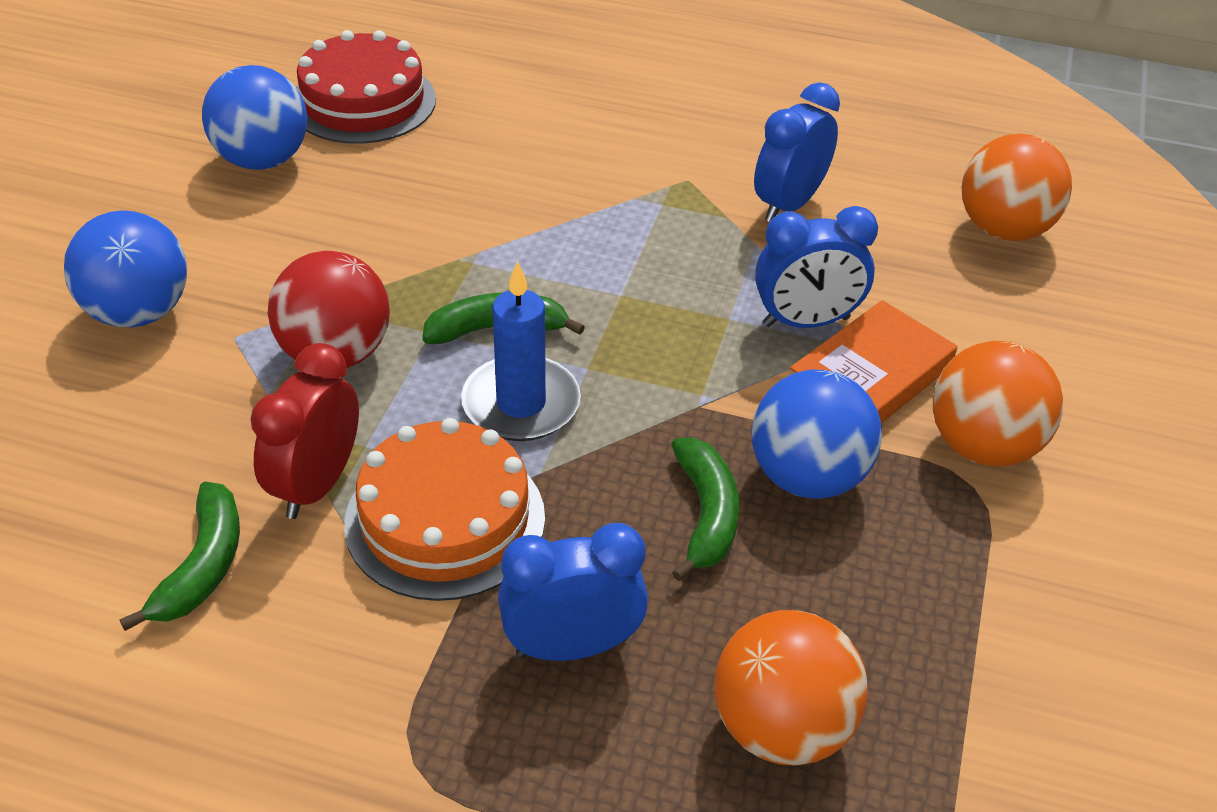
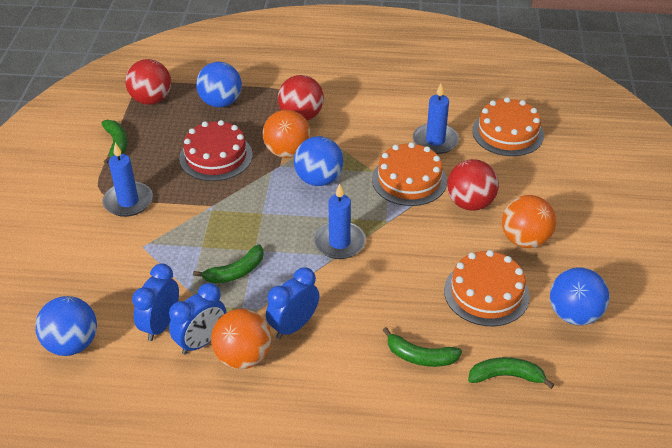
blue ball: [64,210,187,328] [202,65,307,170] [751,370,882,499] = 3 -> [35,296,97,356] [196,62,242,107] [294,136,343,186] [550,267,609,325] = 4
blue candle: [461,261,581,441] = 1 -> [103,143,153,217] [314,183,366,259] [413,83,459,154] = 3
green banana: [120,482,240,631] [422,293,585,344] [671,438,739,581] = 3 -> [101,120,127,164] [193,245,264,284] [383,327,462,367] [468,357,554,389] = 4
orange book: [790,300,957,423] = 1 -> none = 0
orange cake: [344,418,545,601] = 1 -> [372,142,447,206] [444,250,530,326] [472,97,544,156] = 3
red ball: [268,251,390,368] = 1 -> [125,59,171,105] [278,75,324,121] [447,159,499,211] = 3
red clock: [250,343,359,519] = 1 -> none = 0

